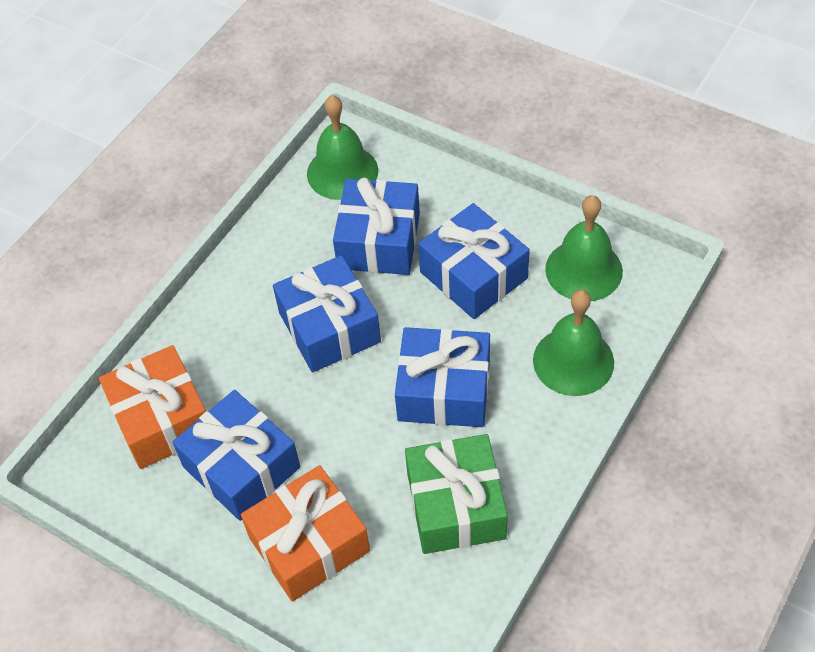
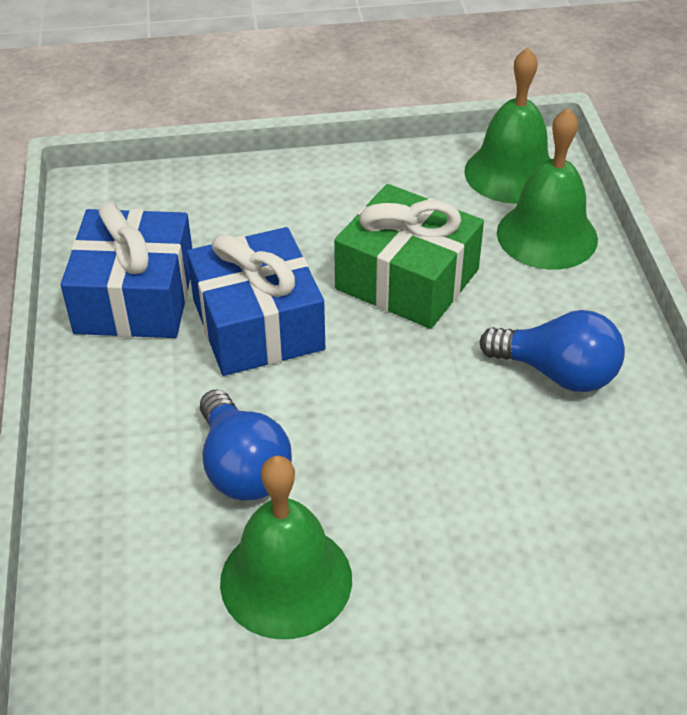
blue gift: [173,390,300,521] [273,255,381,372] [333,178,420,275] [395,327,490,427] [418,203,530,319] = 5 -> [61,202,192,338] [187,227,325,376] = 2
blue light bulb: none = 0 -> [200,389,292,501] [480,310,625,392] = 2
orange gift: [99,345,206,469] [241,465,370,602] = 2 -> none = 0

